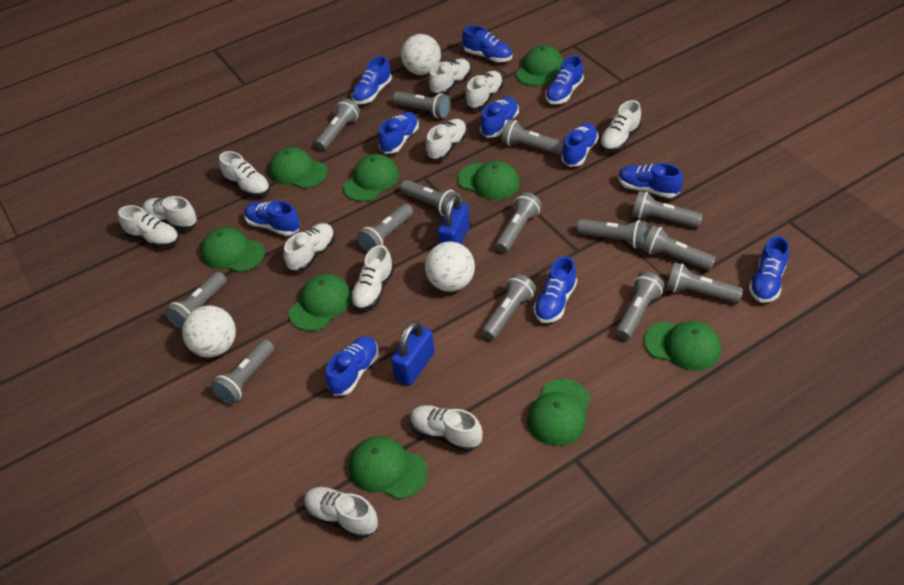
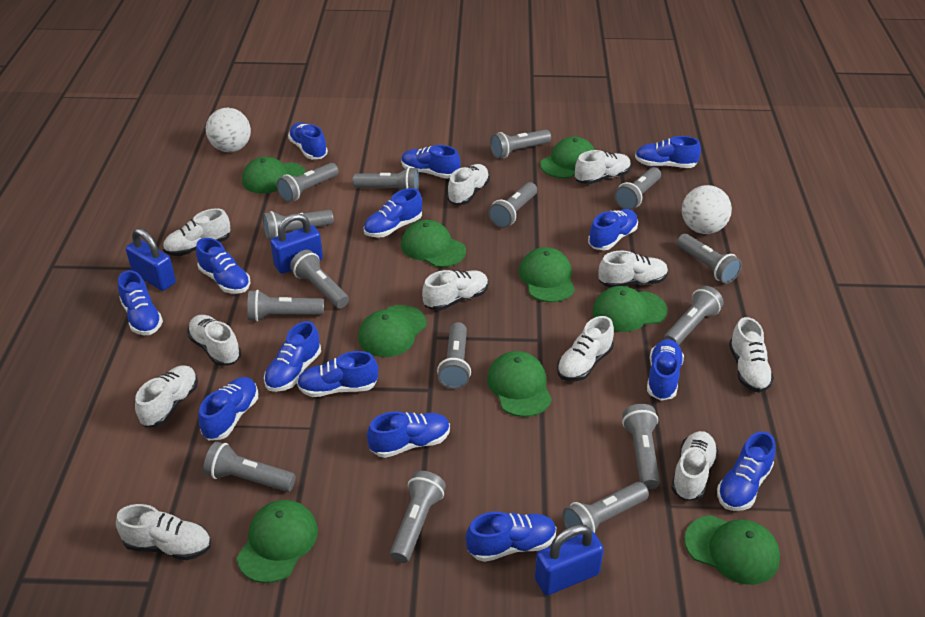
blue padlock: [391,321,435,386] [438,194,470,244] = 2 -> [126,228,176,291] [270,213,323,274] [535,524,604,595] = 3
blue shoe: [244,201,300,236] [326,336,379,395] [351,56,392,104] [378,112,419,154] [462,25,512,62] [480,97,519,137] [534,256,577,323] [545,55,584,104] [561,123,599,167] [618,163,683,198] [749,236,789,303] = 11 -> [118,270,163,335] [196,238,250,294] [198,377,258,441] [264,321,321,392] [288,122,328,159] [297,351,378,397] [364,188,422,238] [367,411,450,458] [401,145,460,179] [466,512,556,562] [588,209,638,250] [635,136,701,168] [647,339,684,401] [717,431,776,511] = 14
grey flashlight: [165,272,227,330] [211,339,274,405] [315,99,360,151] [357,203,413,253] [393,92,451,118] [400,180,461,216] [482,274,536,340] [495,192,542,253] [501,119,564,155] [577,219,648,248] [616,272,664,340] [632,191,703,228] [643,225,716,271] [666,262,743,303] = 14 -> [203,442,296,492] [247,290,324,321] [263,210,334,240] [277,163,339,202] [290,250,349,308] [353,167,419,190] [390,471,446,563] [437,322,471,389] [488,182,537,228] [490,129,551,159] [562,482,649,537] [614,167,661,210] [622,404,660,490] [664,286,724,345] [677,234,742,284] = 15
white ball: [182,305,236,358] [401,34,441,75] [425,242,475,292] = 3 -> [206,108,251,152] [682,185,732,234] = 2

